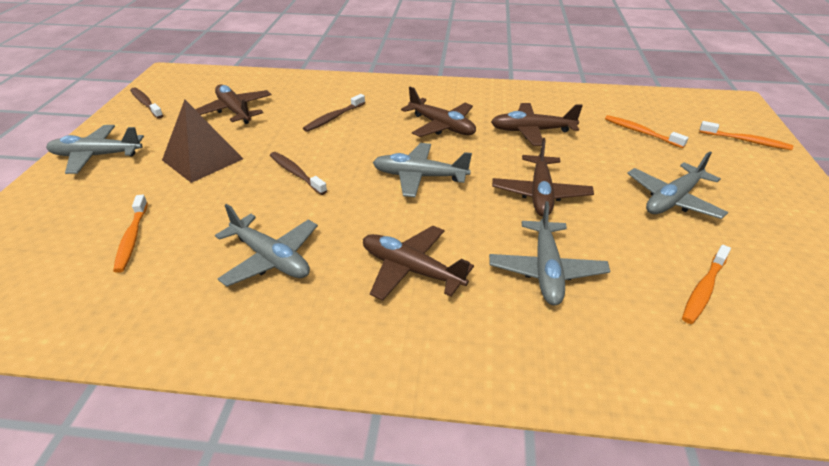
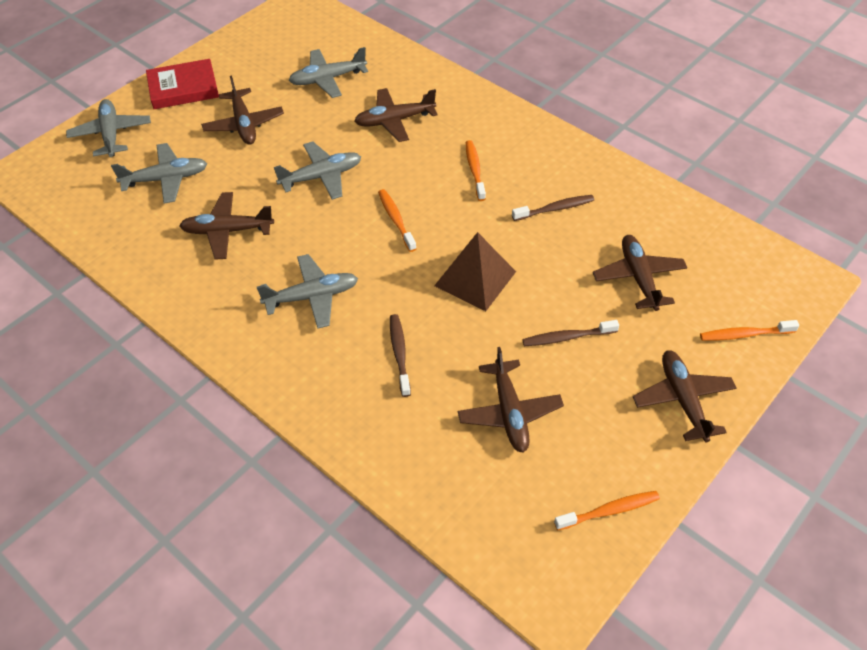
brown plane: [195,84,272,124] [363,226,474,301] [401,87,476,137] [491,103,583,146] [492,138,594,217] = 5 -> [179,192,274,260] [201,75,284,145] [354,88,437,142] [458,347,564,453] [593,235,687,311] [633,350,736,442] = 6
red book: none = 0 -> [146,59,219,109] = 1

